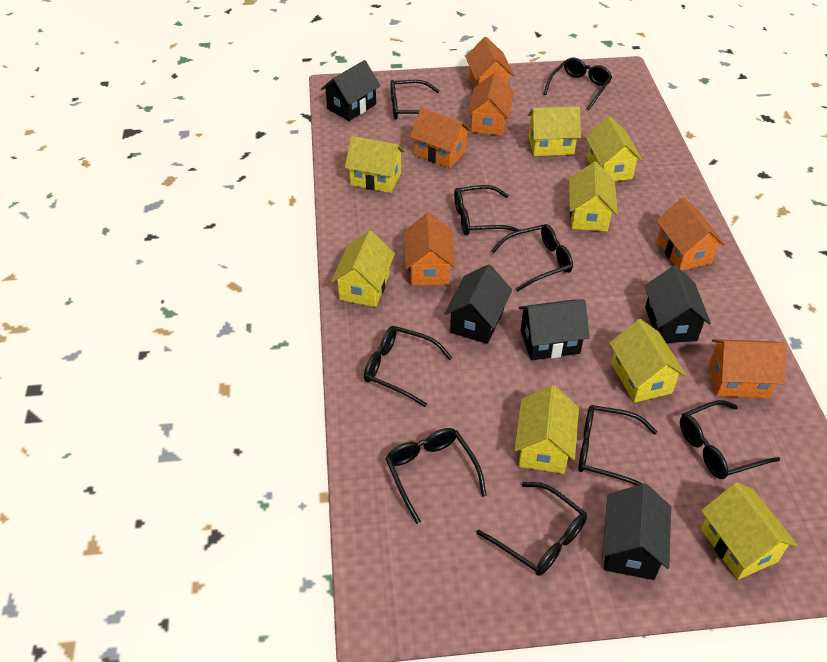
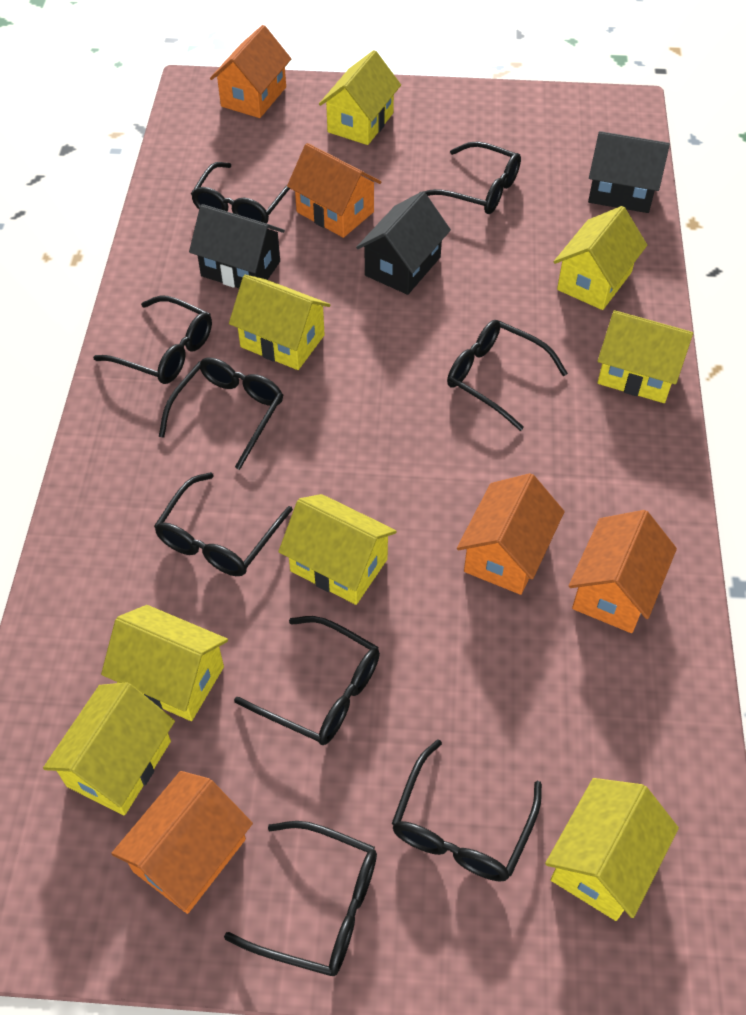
black house: [321,60,380,121] [444,264,512,344] [519,299,590,360] [602,483,671,580] [644,266,711,343] = 5 -> [189,204,285,288] [356,191,451,295] [588,131,670,213] = 3
orange house: [404,213,456,286] [410,108,472,168] [465,37,514,88] [467,73,514,136] [656,197,725,270] [709,339,787,398] = 6 -> [111,771,253,914] [210,25,291,118] [287,143,381,238] [457,473,565,595] [569,510,677,633] = 5

